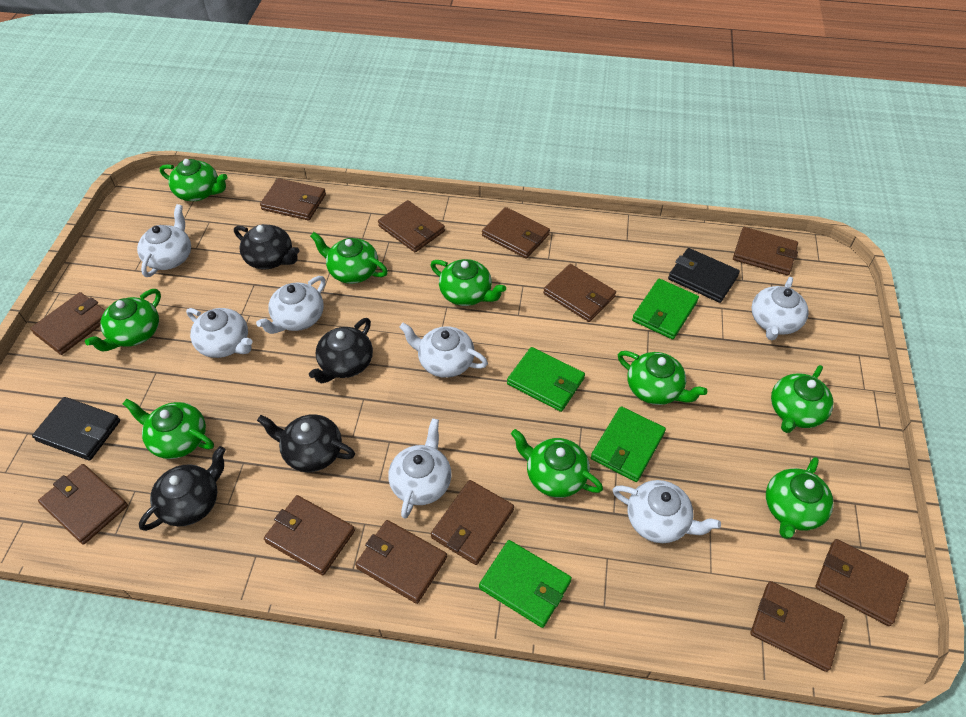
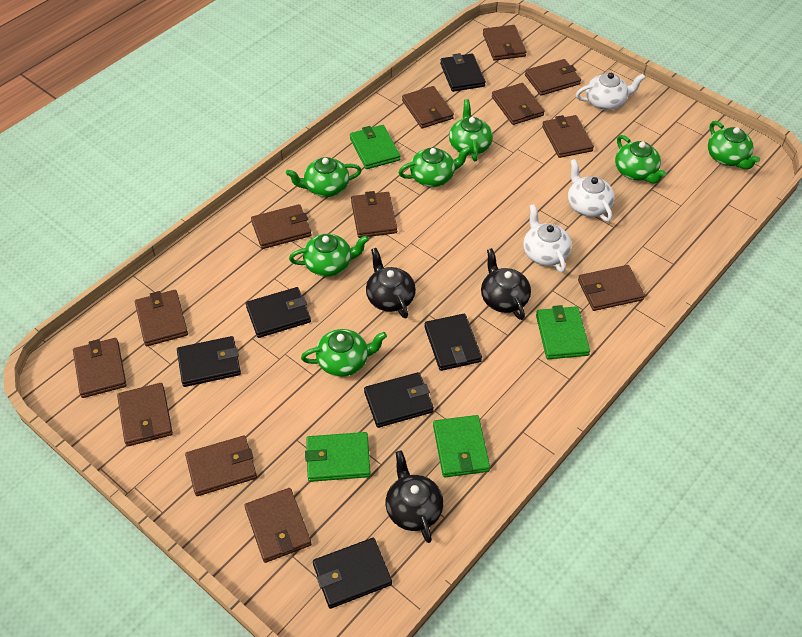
black teapot: [139,446,226,531] [234,224,300,269] [257,414,355,472] [309,318,373,384] = 4 -> [366,248,416,319] [385,450,444,543] [481,248,531,320] = 3
black wallet: [32,397,120,461] [668,248,740,303] = 2 -> [177,336,241,387] [246,287,311,338] [313,538,392,609] [364,372,434,428] [425,314,482,371] [440,53,486,92] = 6
brown wallet: [30,292,105,355] [38,464,128,545] [260,178,326,221] [264,495,355,576] [355,520,447,604] [378,200,445,252] [431,480,514,565] [482,207,550,258] [543,264,616,322] [733,227,798,275] [751,581,845,672] [815,539,909,626] = 12 -> [73,338,127,398] [117,383,173,446] [135,290,188,346] [185,436,257,496] [244,488,311,563] [251,204,312,249] [351,191,397,238] [402,86,454,128] [483,25,527,61] [492,83,545,125] [525,59,581,96] [542,115,594,158] [578,265,645,311] = 13
green teapot: [85,289,161,352] [123,399,214,459] [160,159,227,201] [310,232,388,284] [430,259,506,306] [511,429,603,498] [618,351,707,405] [766,457,833,539] [771,365,833,433] = 9 -> [286,157,362,197] [289,234,369,277] [301,329,387,377] [398,146,471,187] [449,99,493,161] [615,135,667,184] [708,121,760,170] = 7
white teapot: [137,204,191,277] [186,308,253,358] [256,276,326,334] [388,418,452,519] [399,323,488,378] [612,480,721,543] [751,277,809,340] = 7 -> [523,204,572,273] [568,159,614,222] [576,73,645,110] = 3

